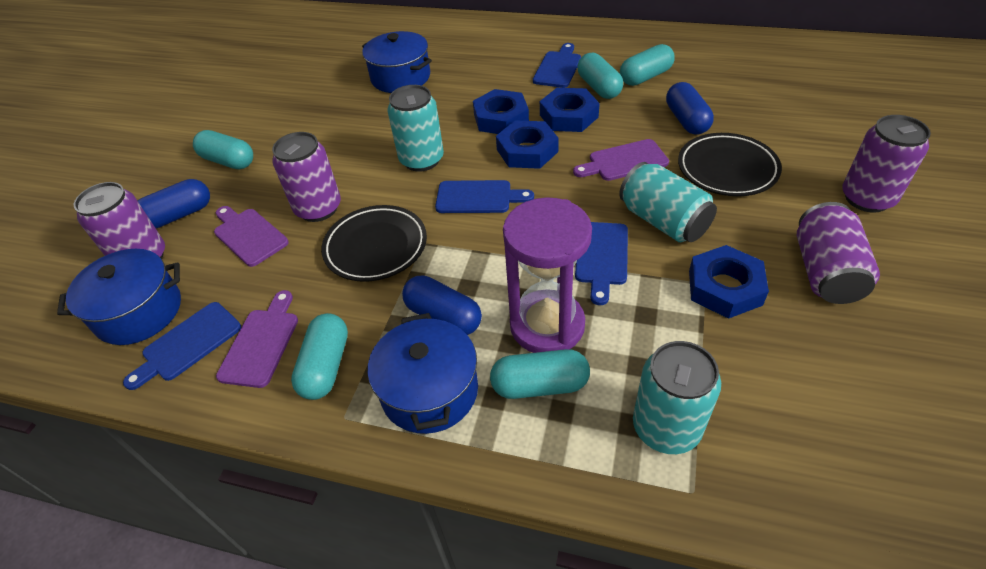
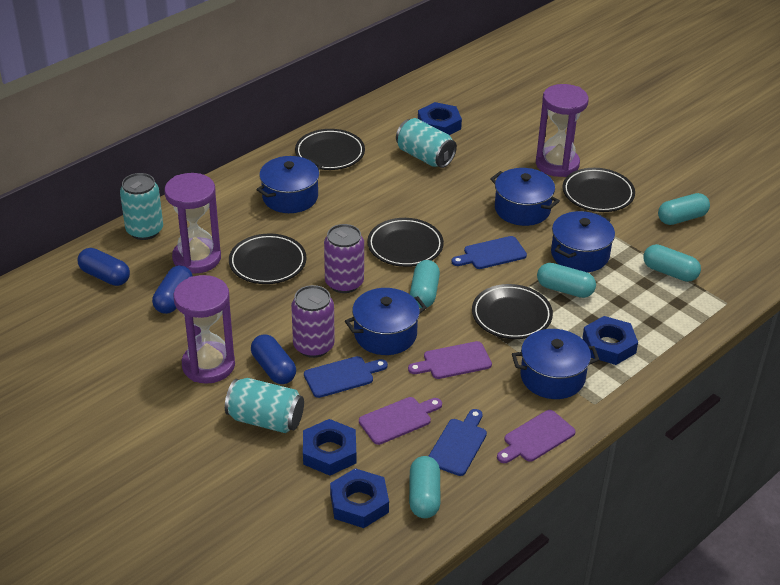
black plate: [321,205,427,282] [678,133,782,196] = 2 -> [229,233,307,284] [295,129,365,170] [367,218,444,267] [472,284,553,339] [563,168,635,212] = 5
blue cutting board: [123,302,241,390] [435,180,534,213] [533,43,581,88] [575,222,628,305] = 4 -> [304,356,388,398] [429,409,487,476] [451,236,527,269] = 3
blue pot: [57,249,181,345] [362,31,432,93] [367,313,478,434] = 3 -> [256,156,322,213] [345,288,427,355] [490,168,560,226] [512,329,599,399] [551,211,615,272] = 5
purple can: [74,182,165,259] [272,132,341,222] [797,202,880,304] [842,115,931,213] = 4 -> [291,285,335,358] [324,224,364,293] = 2
purple hourglass: [503,197,592,353] = 1 -> [164,173,221,273] [174,275,235,384] [536,84,589,177] = 3

